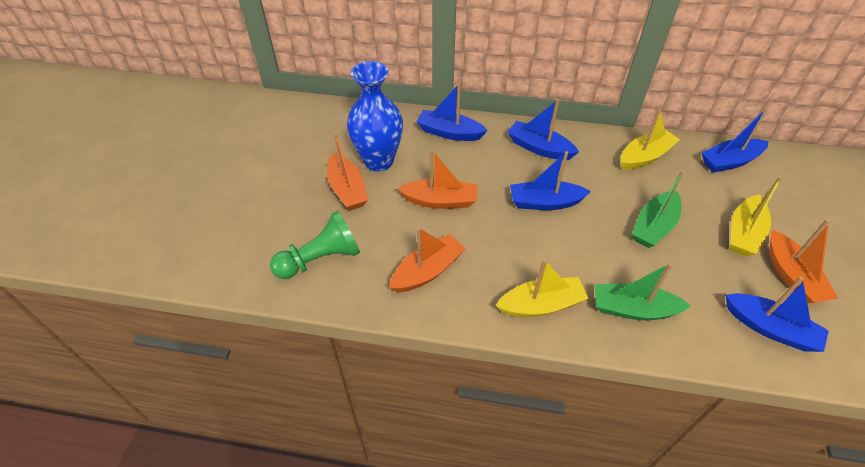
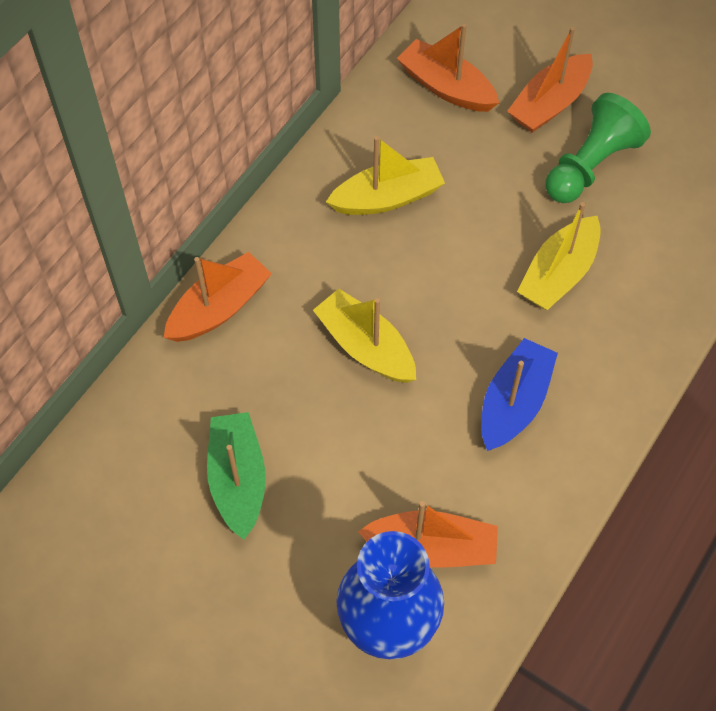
blue boat: [417,83,488,141] [507,99,579,160] [510,151,591,210] [702,108,768,173] [726,276,829,352] = 5 -> [481,338,558,451] = 1
green boat: [595,263,691,320] [632,170,684,248] = 2 -> [207,412,266,540] = 1

